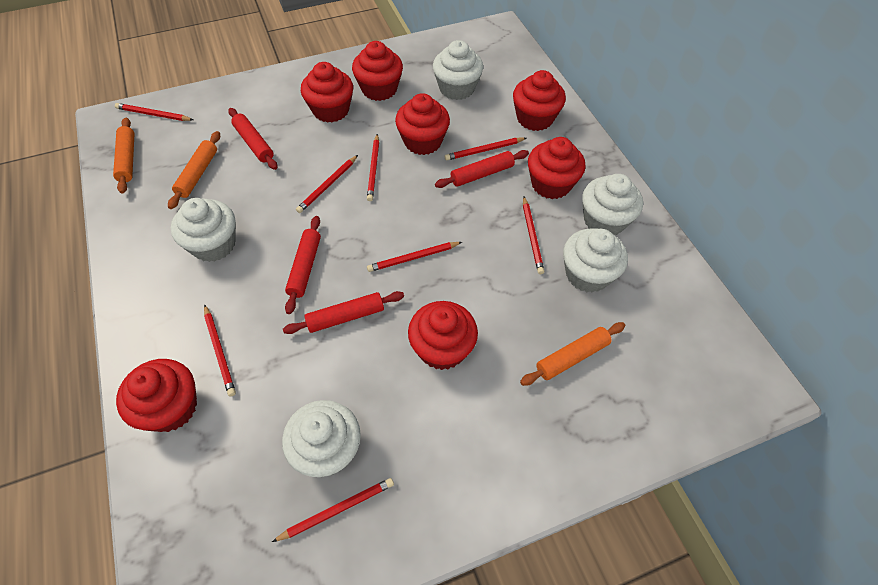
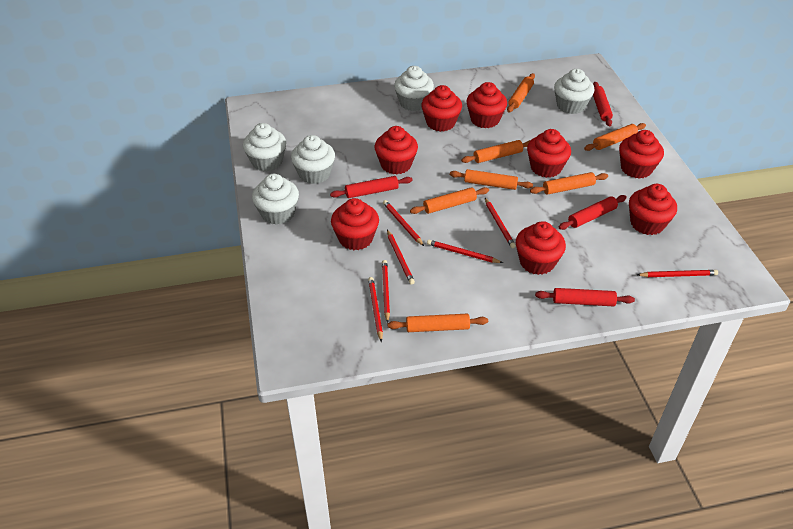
orange rolling pin: [113,118,134,194] [168,131,220,209] [520,322,625,386] = 3 -> [388,314,488,332] [410,187,489,214] [450,169,533,190] [461,140,530,163] [507,73,535,112] [530,172,608,195] [584,123,646,151] = 7
red cupcake: [116,359,197,432] [301,62,353,123] [352,41,403,101] [395,93,450,155] [408,301,478,370] [513,70,566,131] [528,137,586,199] = 7 -> [331,198,379,250] [375,126,418,174] [421,85,462,132] [466,82,507,128] [516,221,566,275] [527,129,571,178] [619,130,664,179] [629,184,677,235] = 8
red pencil: [115,103,193,121] [204,304,236,396] [272,478,394,542] [296,155,358,213] [367,134,379,201] [367,242,462,272] [445,138,526,160] [523,197,544,274] = 8 -> [368,277,383,342] [382,260,390,323] [383,200,424,246] [387,230,415,285] [427,240,503,263] [485,198,516,248] [637,270,718,277] = 7

